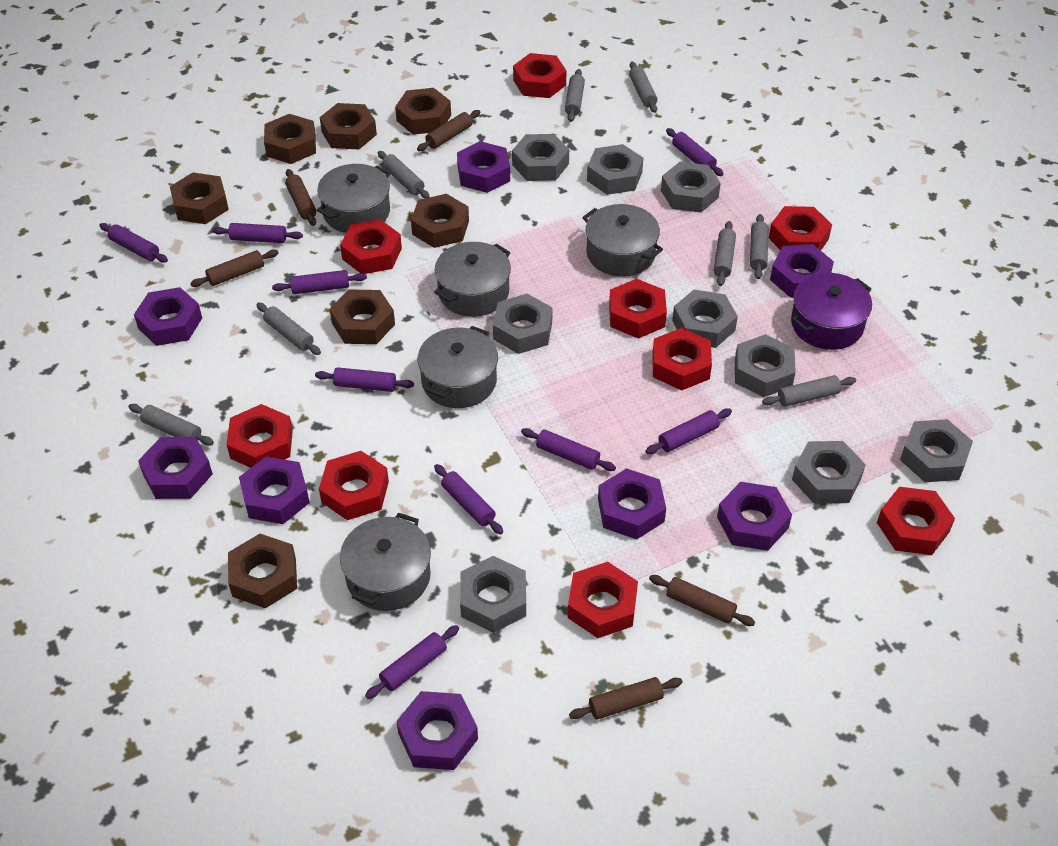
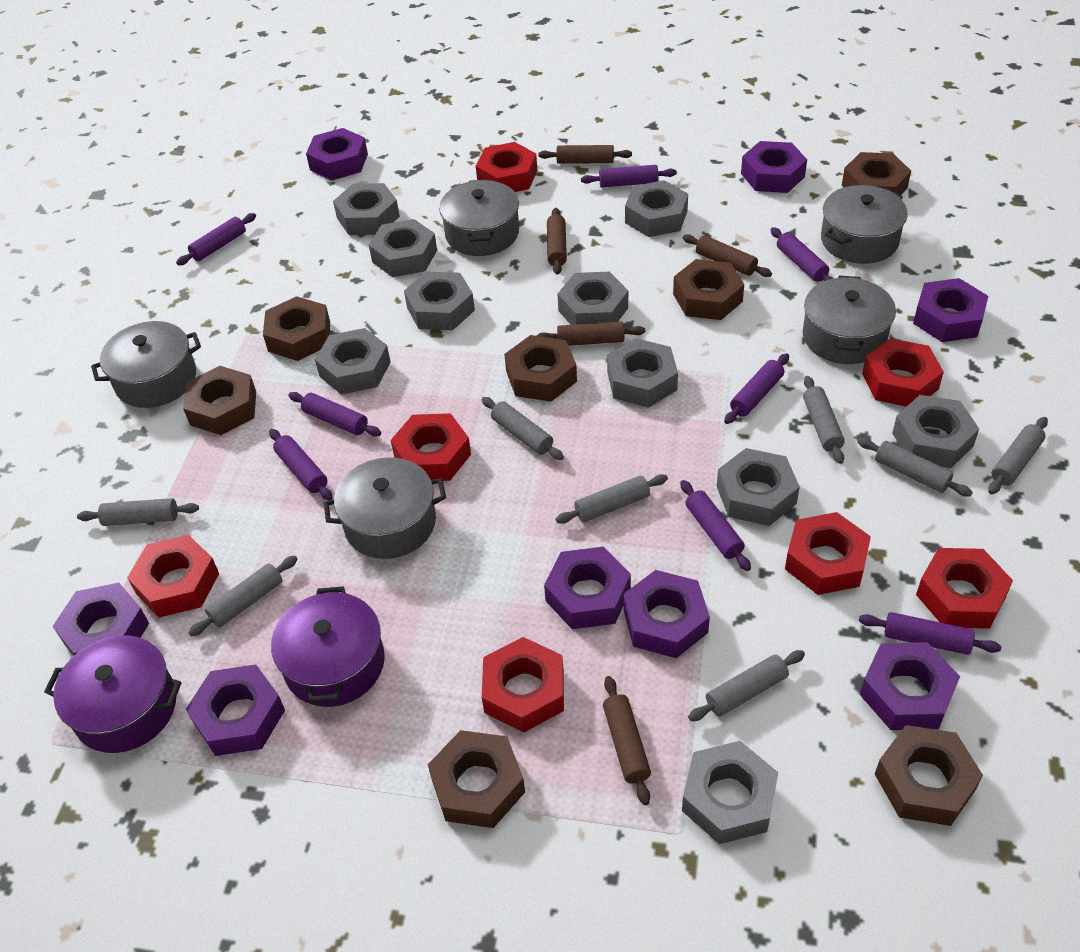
grey nut: [460,556,526,633] [493,294,553,354] [512,134,569,181] [587,144,643,195] [661,162,721,213] [672,290,738,348] [735,334,796,397] [792,441,866,504] [900,419,973,482] = 9 -> [315,328,391,394] [333,183,400,235] [369,219,437,277] [404,272,475,330] [558,271,628,325] [607,338,678,408] [625,180,688,237] [682,741,778,844] [717,448,800,526] [892,395,979,468] = 10
purple pot: [791,273,872,350] = 1 -> [44,635,181,753] [271,586,385,707] = 2
purple rolling pin: [99,223,168,262] [212,223,303,243] [272,270,367,294] [315,367,414,392] [365,625,459,699] [434,464,503,534] [521,428,616,471] [645,408,732,454] [666,128,724,176] = 9 -> [176,213,256,266] [269,429,332,500] [288,392,381,436] [581,165,677,187] [680,480,751,571] [724,353,789,424] [771,227,833,282] [859,612,1001,655] = 8
red nut: [226,404,293,468] [319,451,389,520] [340,219,402,274] [513,53,567,98] [568,562,638,638] [609,279,667,339] [652,328,712,391] [769,206,832,250] [877,487,955,555] = 9 -> [127,535,219,617] [391,413,471,481] [476,142,537,192] [482,637,564,733] [785,512,871,595] [862,338,944,407] [916,548,1013,629] = 7

